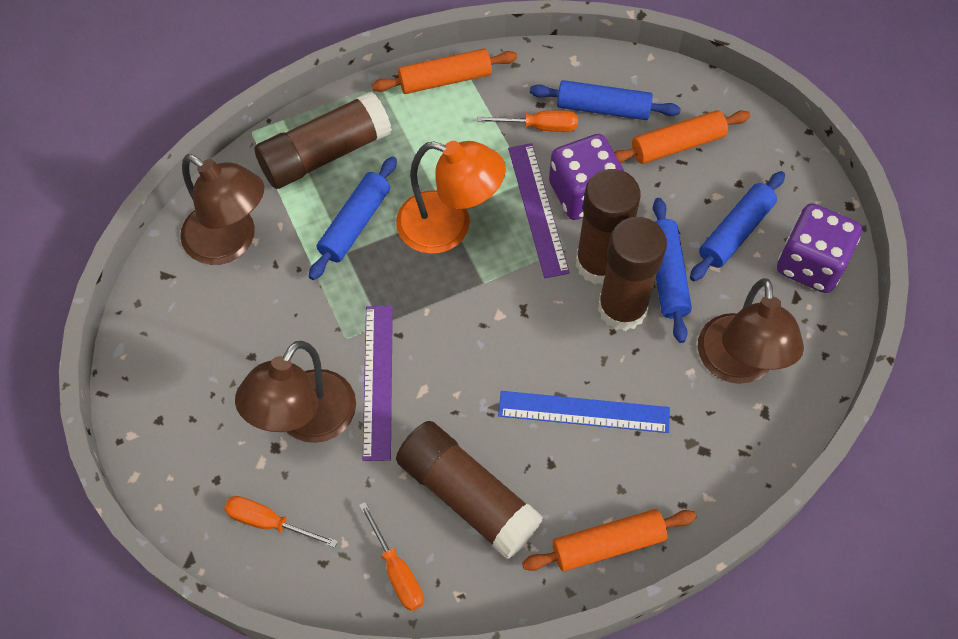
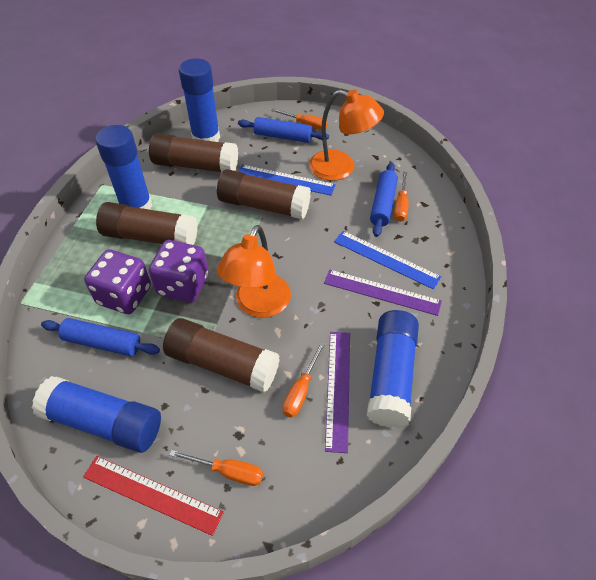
blue glue stick: none = 0 -> [32,376,161,453] [95,125,152,210] [179,58,220,142] [367,310,419,428] = 4
blue rolling pin: [309,156,397,280] [530,80,681,120] [653,198,692,343] [690,171,785,281] = 4 -> [41,318,160,356] [238,117,329,143] [370,162,398,237] = 3
blue ruler: [498,391,670,433] = 1 -> [238,165,336,196] [334,231,441,289] = 2
brown lamp: [180,154,264,265] [235,341,356,443] [698,278,804,384] = 3 -> none = 0
orange lamp: [396,141,506,254] = 1 -> [217,225,291,318] [309,89,384,181] = 2
orange rolling pin: [372,49,517,94] [522,509,696,571] [614,110,750,164] = 3 -> none = 0
orange screwdriver: [224,496,338,548] [359,502,424,611] [477,110,578,132] = 3 -> [170,450,263,486] [271,109,328,130] [282,342,325,417] [394,171,409,222] = 4
red ruler: none = 0 -> [83,456,224,536] = 1

